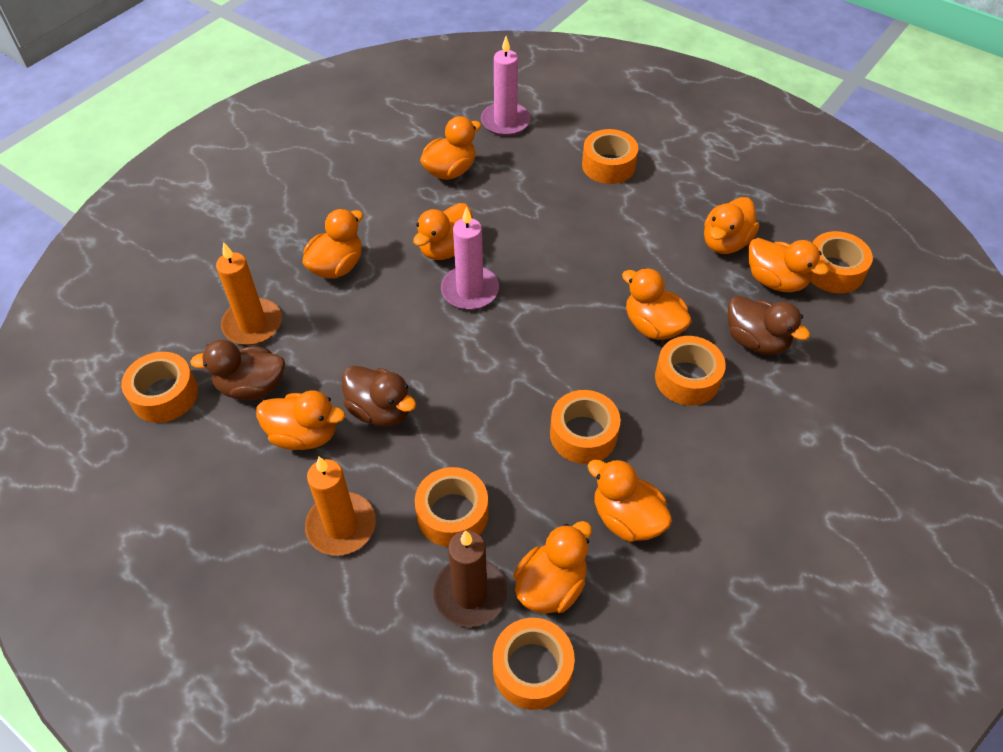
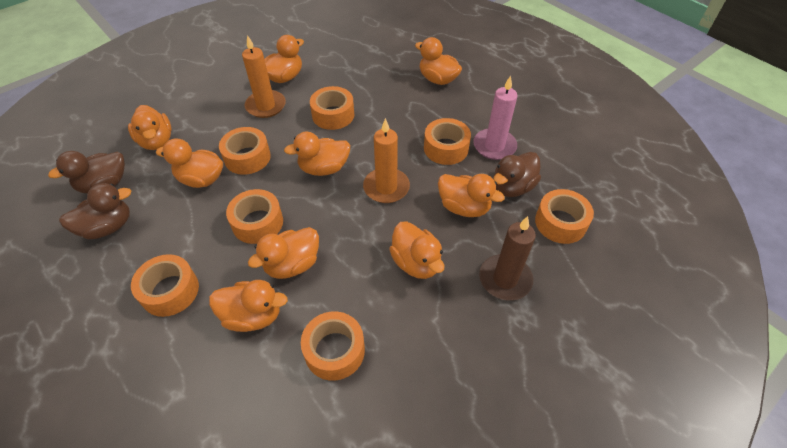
pink candle: [441,207,499,310] [481,36,531,136] = 2 -> [473,76,518,160] = 1

